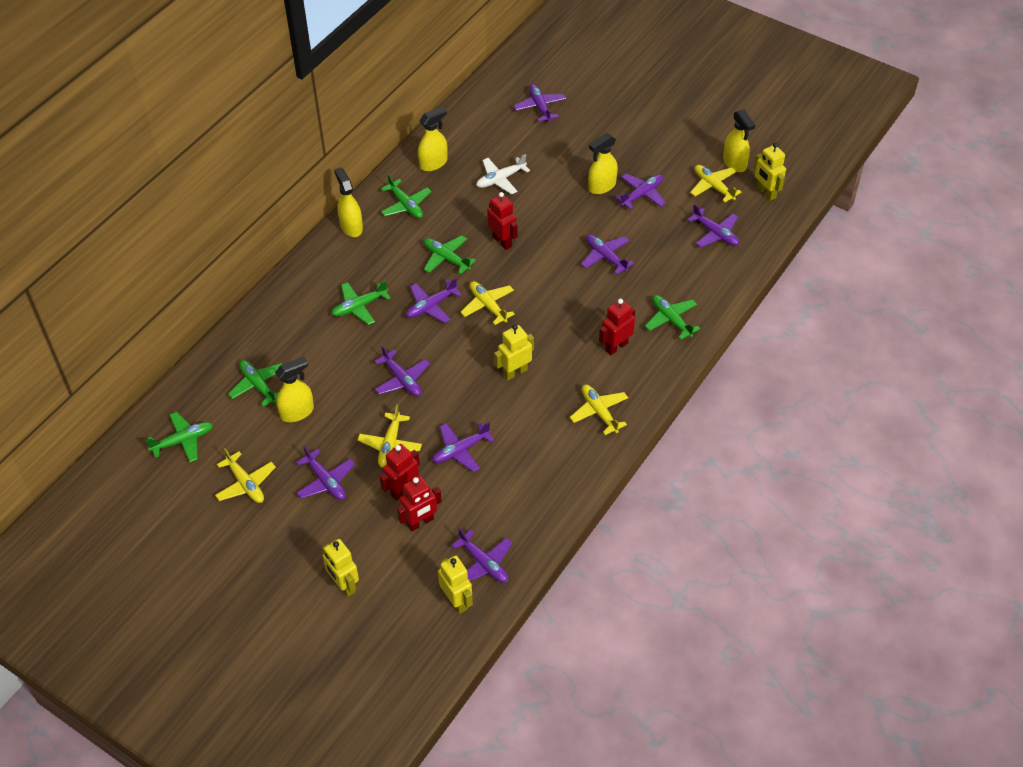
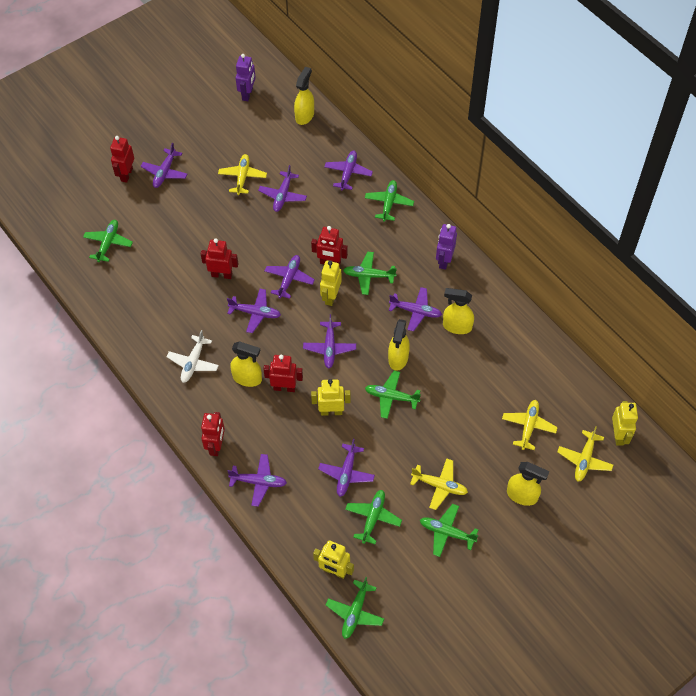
green plane: [145,412,213,462] [228,360,282,407] [332,281,391,325] [381,174,432,218] [424,235,476,274] [645,295,700,340] = 6 -> [83,220,133,262] [326,577,384,639] [343,252,397,295] [345,490,402,544] [365,180,414,222] [365,371,421,419] [420,504,478,557] = 7
purple robot: none = 0 -> [236,54,256,101] [436,224,457,270] = 2
red robot: [379,444,420,501] [397,476,442,532] [487,192,518,250] [599,299,635,355] = 4 -> [110,136,134,183] [201,238,238,279] [201,412,225,456] [263,355,303,392] [311,226,348,267] = 5
yellow plane: [215,448,276,503] [357,405,422,467] [460,281,515,325] [570,385,628,435] [690,165,742,202] = 5 -> [218,154,267,195] [410,458,468,510] [502,400,558,450] [557,426,613,482] = 4

